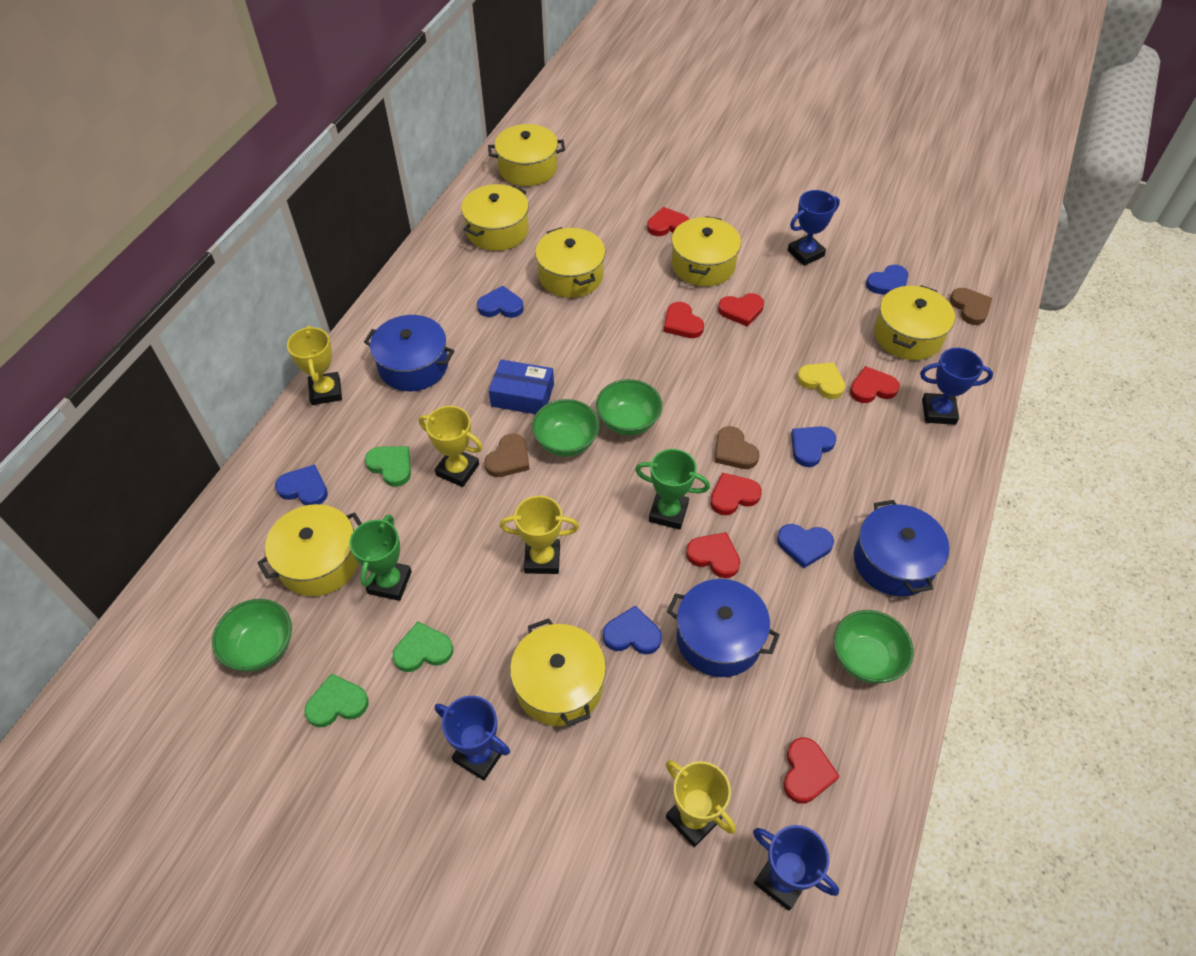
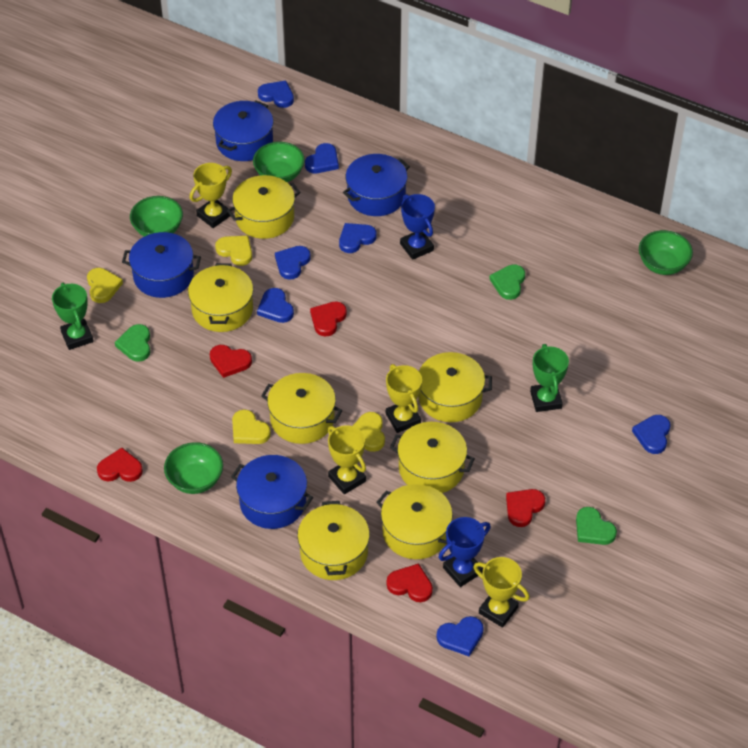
blue box: [489,359,554,414] = 1 -> none = 0
blue heart: [275,464,328,506] [477,286,524,318] [603,605,662,654] [777,524,834,568] [791,426,836,467] [866,265,908,295] = 6 -> [257,288,294,323] [258,81,294,108] [275,246,311,280] [305,143,339,173] [339,223,377,253] [437,616,484,656] [632,415,671,454] = 7
blue pot: [364,315,454,391] [667,579,779,677] [854,500,949,597] = 3 -> [122,232,201,298] [213,100,273,161] [231,455,313,529] [343,154,410,216] = 4
blue trophy: [435,696,510,781] [753,825,839,911] [787,190,840,266] [920,348,993,425] = 4 -> [400,194,435,260] [439,517,491,587] = 2
brown heart: [484,434,530,477] [714,426,759,469] [950,288,992,325] = 3 -> none = 0
red heart: [647,207,690,236] [664,302,704,338] [686,532,740,578] [710,472,762,515] [718,293,764,327] [783,737,840,804] [850,366,900,403] = 7 -> [97,448,143,482] [210,345,252,378] [310,301,347,336] [387,563,433,602] [506,489,545,527] = 5
yellow heart: [797,362,845,399] = 1 -> [87,268,123,303] [215,236,252,266] [232,409,271,444] [353,412,385,452] = 4

